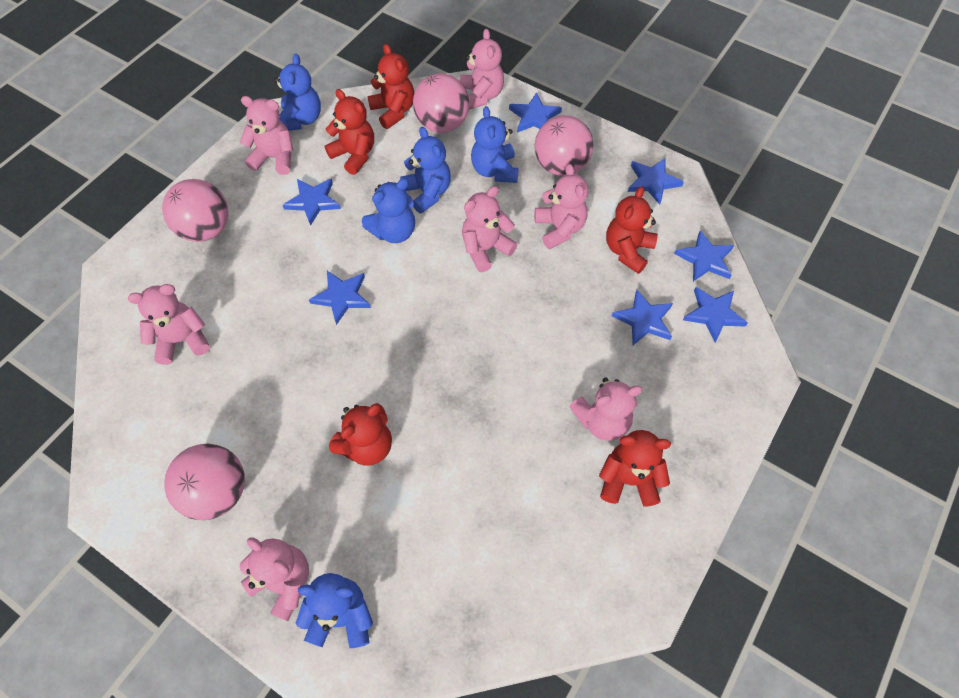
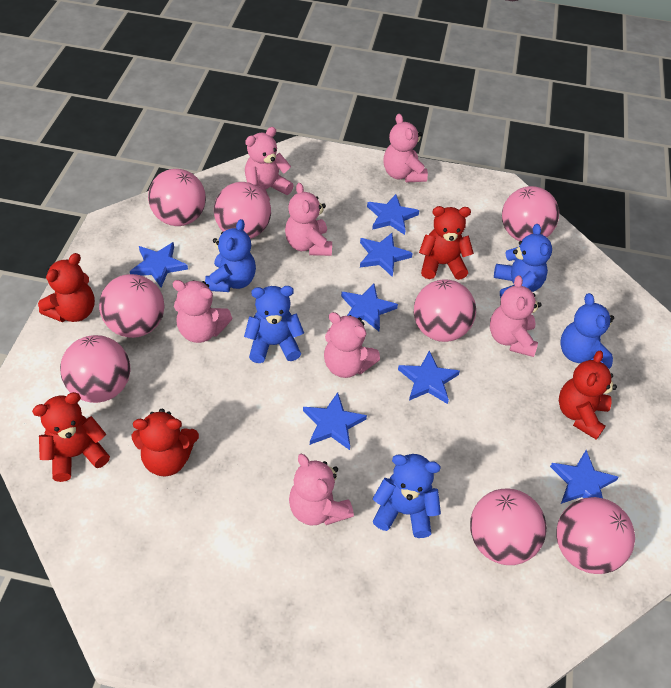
pink ball: [162,179,229,242] [164,444,245,520] [413,73,469,133] [534,115,593,176] = 4 -> [60,335,131,403] [99,274,165,338] [148,169,206,226] [214,182,271,239] [414,279,476,342] [470,488,547,565] [502,186,559,241] [556,497,635,574] = 8

